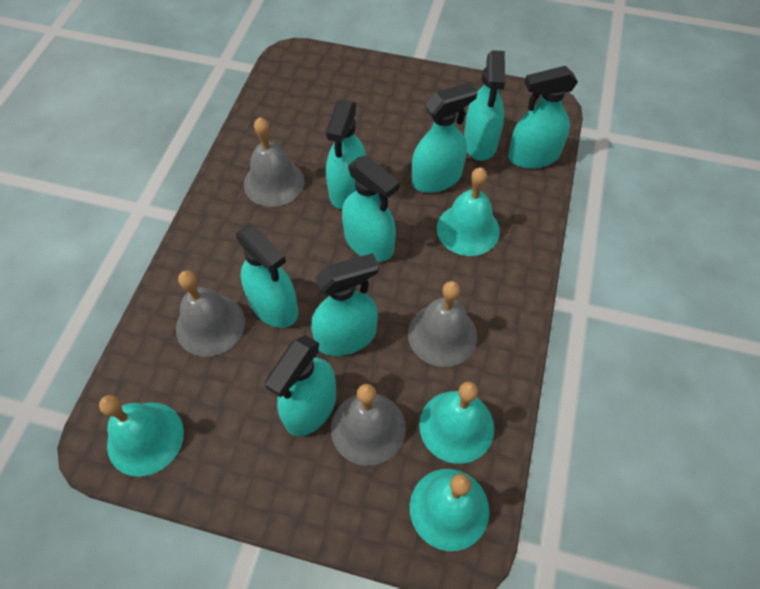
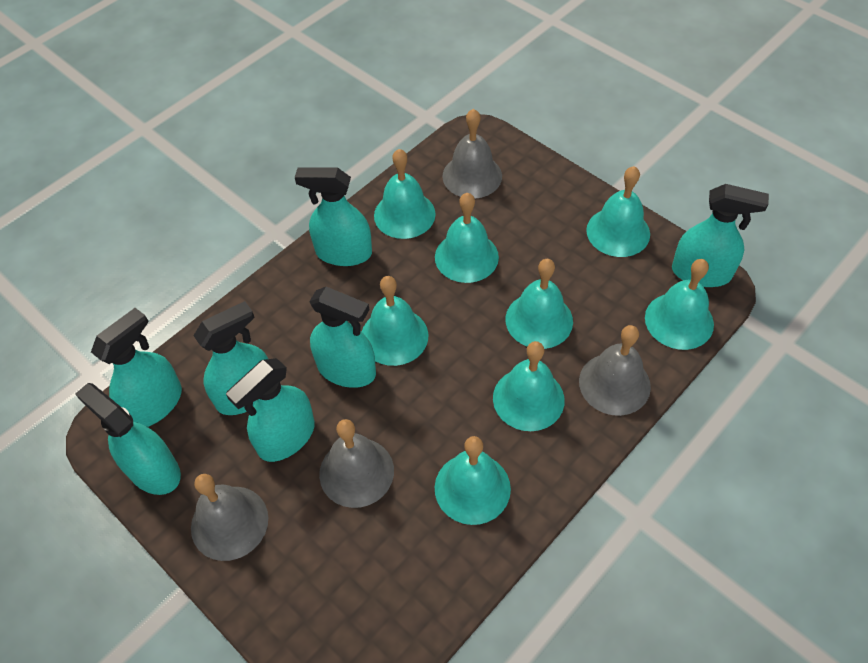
turquoise bell: [99,395,184,477] [410,469,489,551] [419,382,494,464] [437,168,500,256] = 4 -> [362,276,428,366] [374,149,436,239] [435,193,499,283] [435,436,511,525] [493,341,565,431] [505,259,573,349] [586,166,650,257] [645,259,714,350] = 8
turquoise spray bottle: [236,224,298,328] [265,335,336,436] [311,253,379,356] [326,99,366,209] [342,155,400,262] [412,82,478,193] [464,50,505,161] [508,66,578,169] = 8 -> [75,383,181,495] [91,308,182,427] [193,301,268,415] [226,358,315,462] [295,167,372,266] [309,287,376,388] [672,184,769,287] = 7

